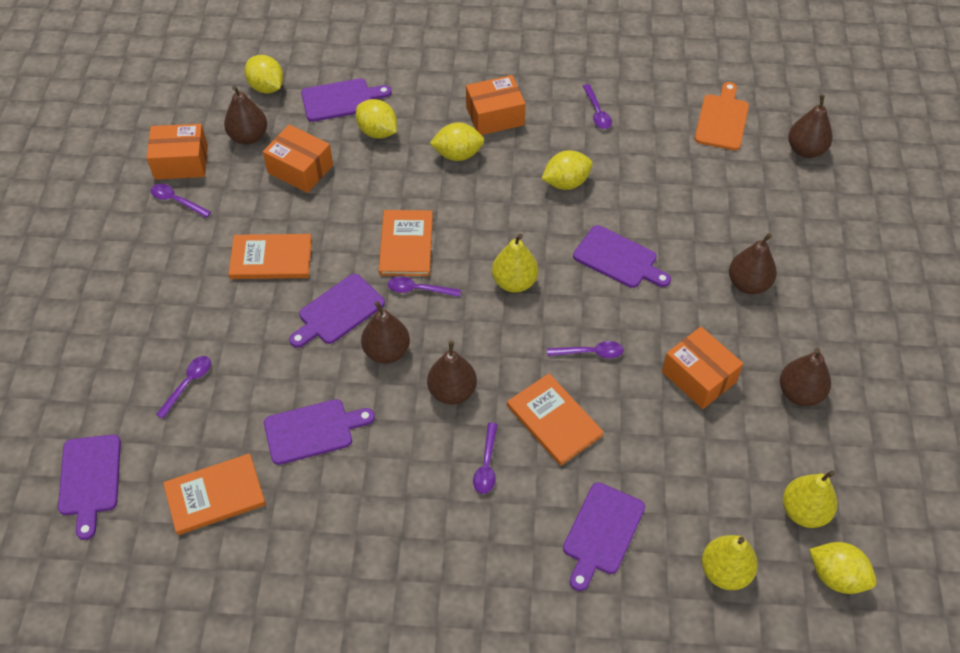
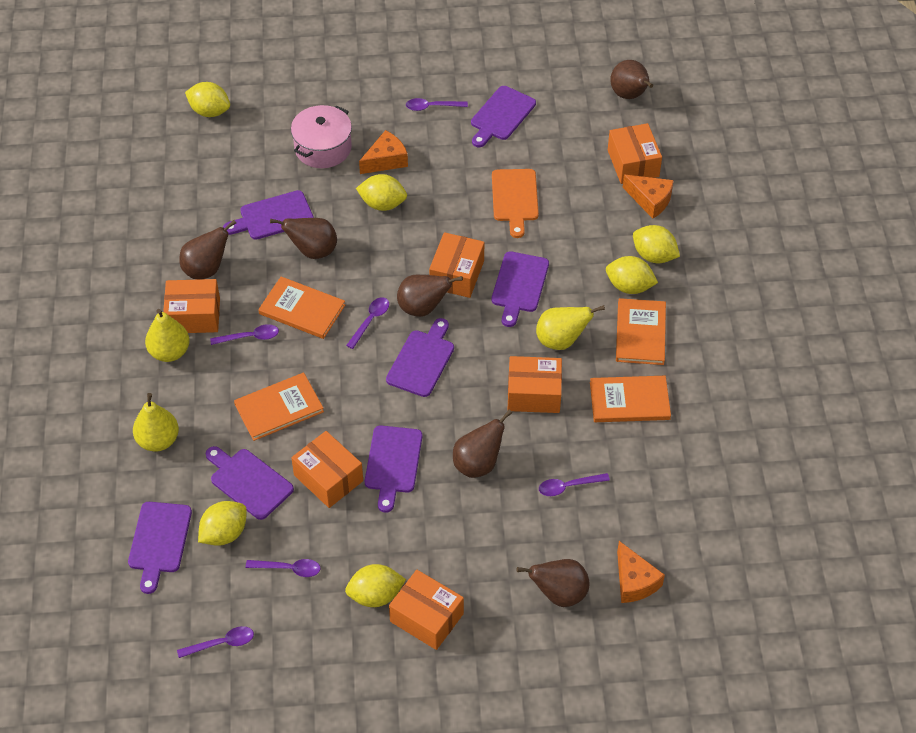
orange box: [147,124,208,180] [263,124,333,193] [466,75,526,135] [662,327,743,409] = 4 -> [163,279,220,333] [291,431,363,508] [389,570,464,650] [429,232,484,298] [508,356,562,413] [608,123,662,184] = 6
orange cheese: none = 0 -> [359,130,408,174] [617,541,665,603] [623,175,674,219] = 3
pink pot: none = 0 -> [291,105,352,168] = 1
purple cutting board: [58,435,121,540] [264,399,375,465] [289,274,385,348] [301,78,391,122] [563,482,645,591] [573,225,671,288] = 6 -> [128,502,192,594] [206,446,294,520] [223,190,314,240] [365,425,422,513] [386,318,454,397] [471,86,536,147] [491,251,549,327] = 7
yellow lemon: [245,55,284,94] [356,99,397,139] [429,123,484,161] [541,150,593,190] [809,542,877,594] = 5 -> [185,82,230,117] [198,501,247,546] [345,564,406,607] [356,174,407,211] [606,256,658,294] [633,225,680,263] = 6

